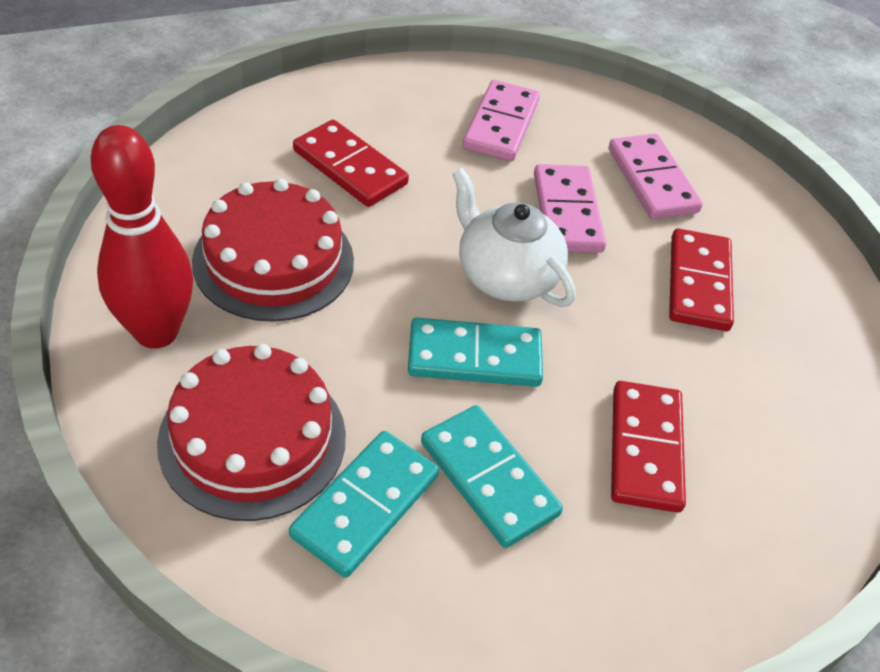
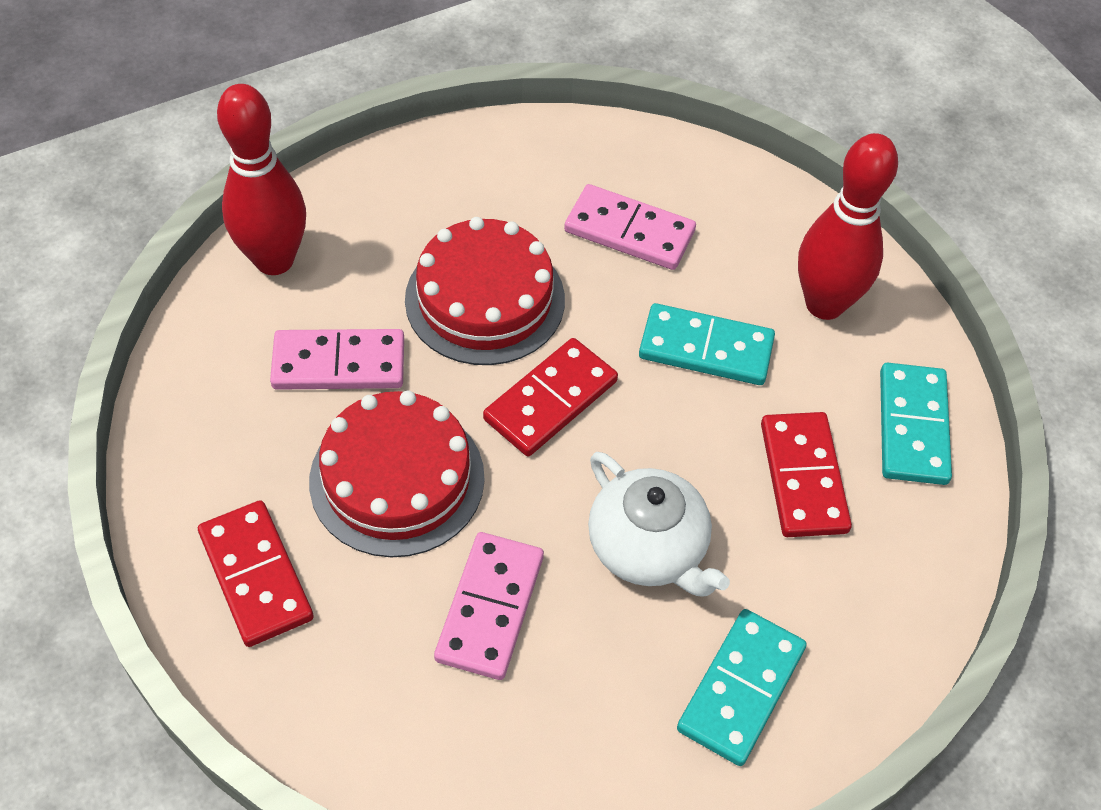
red bowling pin: [91,125,193,349] = 1 -> [217,84,306,275] [798,133,898,320] = 2

